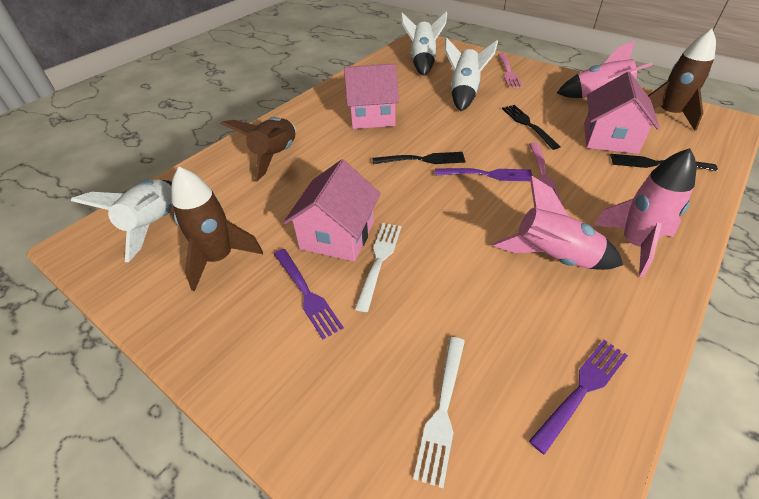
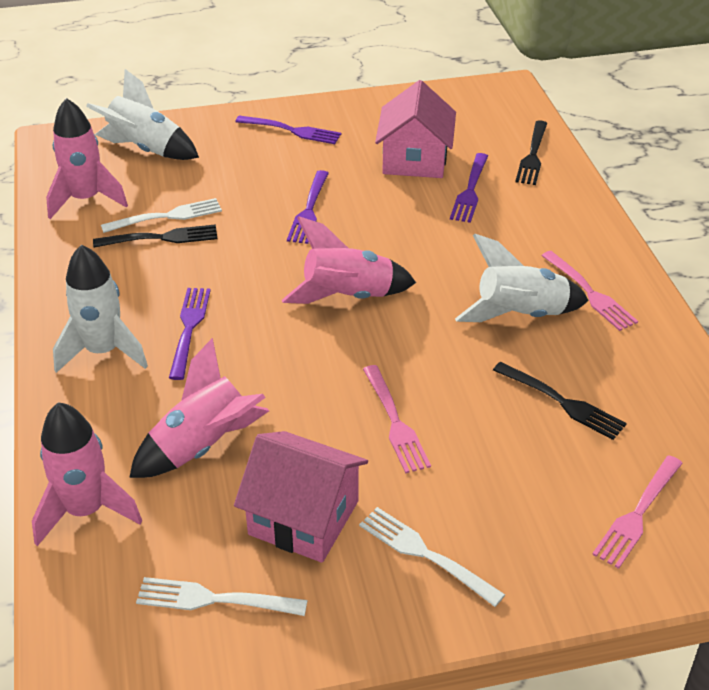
brown rocket: [171,167,263,291] [221,117,296,182] [648,29,716,131] = 3 -> none = 0
pink fork: [498,53,522,88] [529,143,562,204] = 2 -> [363,365,431,474] [541,251,638,331] [592,455,683,569] = 3
pink house: [284,159,381,262] [344,63,399,129] [584,72,660,154] = 3 -> [234,431,368,563] [375,80,456,178] = 2
pink rocket: [492,176,623,270] [557,40,653,98] [593,148,696,278] = 3 -> [32,402,142,546] [46,98,128,219] [129,338,269,478] [282,216,416,304] = 4
purple fork: [274,249,344,339] [435,168,533,181] [529,340,628,455] = 3 -> [169,288,211,380] [235,116,341,144] [287,170,329,244] [450,153,488,223] = 4
white fork: [355,223,402,312] [413,337,465,488] = 2 -> [101,198,222,233] [136,577,307,616] [359,507,505,607] = 3

